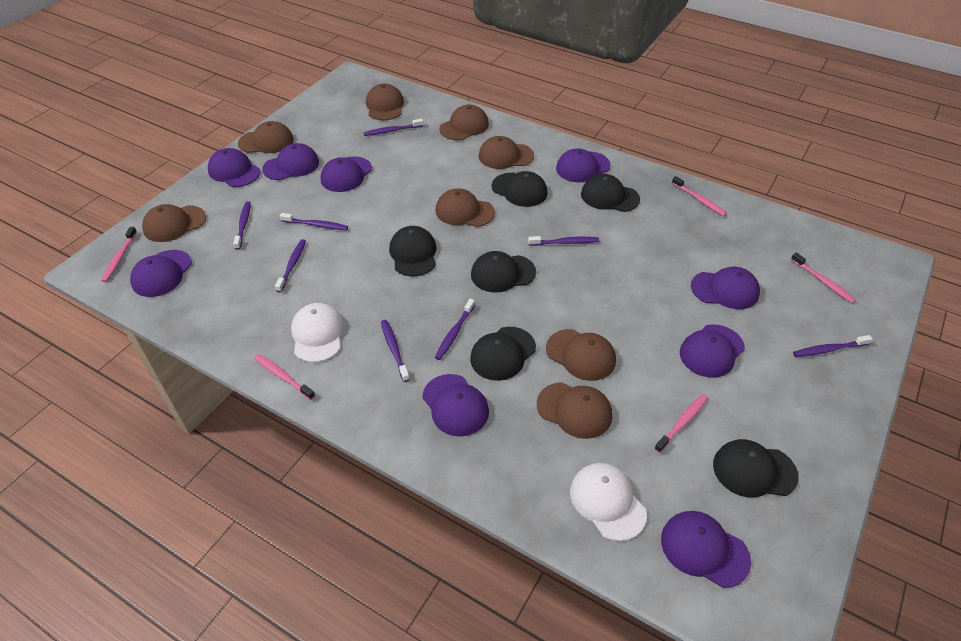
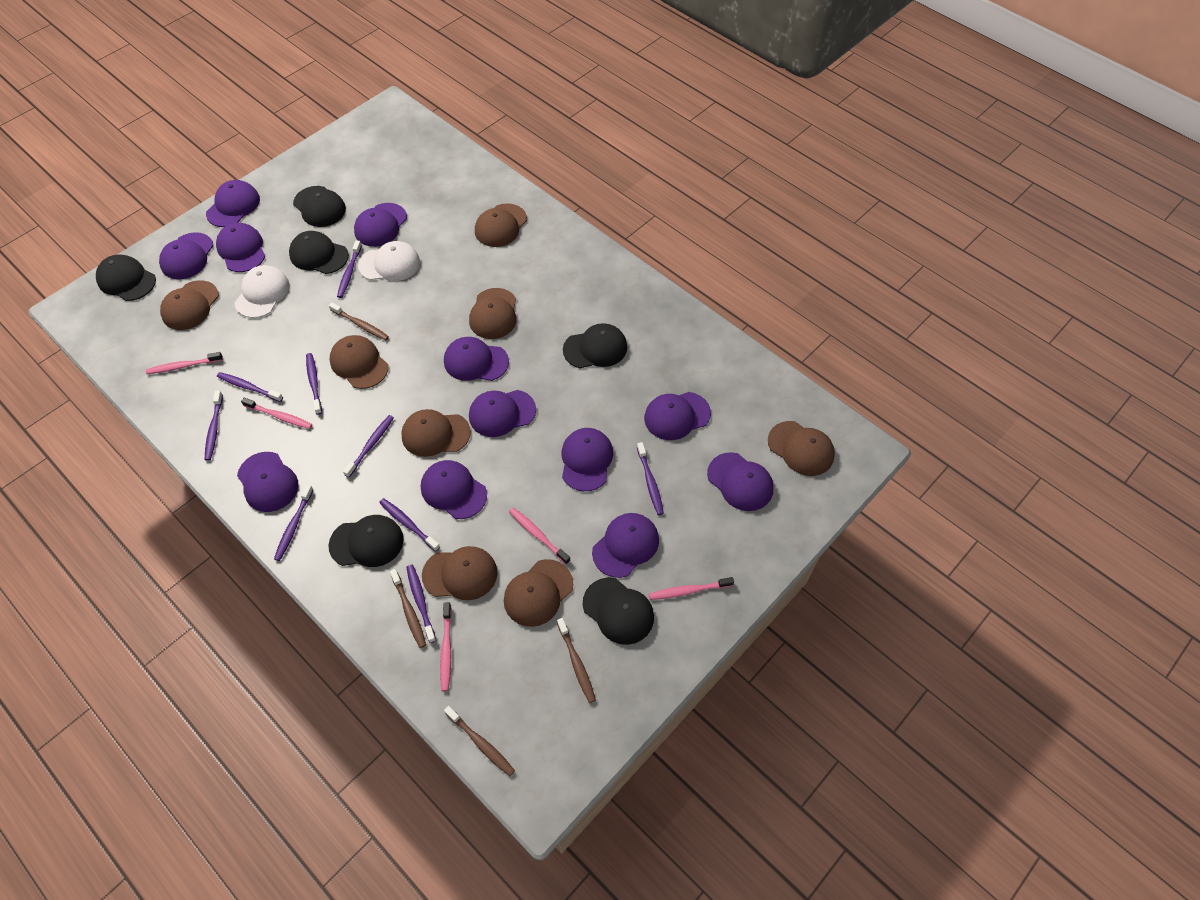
brown toothbrush: none = 0 -> [329,302,389,340] [390,569,426,648] [444,706,515,776] [557,618,596,703] = 4
purple cap: [130,250,192,297] [208,148,260,187] [262,143,319,180] [321,156,372,192] [422,374,489,437] [556,148,611,182] [661,511,751,588] [680,324,745,378] [691,267,760,309] = 9 -> [159,232,214,279] [206,180,260,227] [216,223,266,272] [237,452,299,512] [354,203,407,247] [421,460,487,519] [444,337,509,381] [469,390,536,437] [562,428,613,491] [592,513,659,578] [644,392,711,440] [707,452,774,511] = 12
purple toothbrush: [233,201,251,250] [275,239,306,292] [280,213,348,230] [364,119,423,136] [381,320,410,382] [435,299,475,360] [528,236,599,246] [793,335,873,357] = 8 -> [205,391,223,461] [217,372,283,402] [274,485,313,561] [306,353,322,415] [337,240,362,298] [343,415,394,477] [379,498,440,552] [407,565,436,643] [637,442,664,515] = 9

